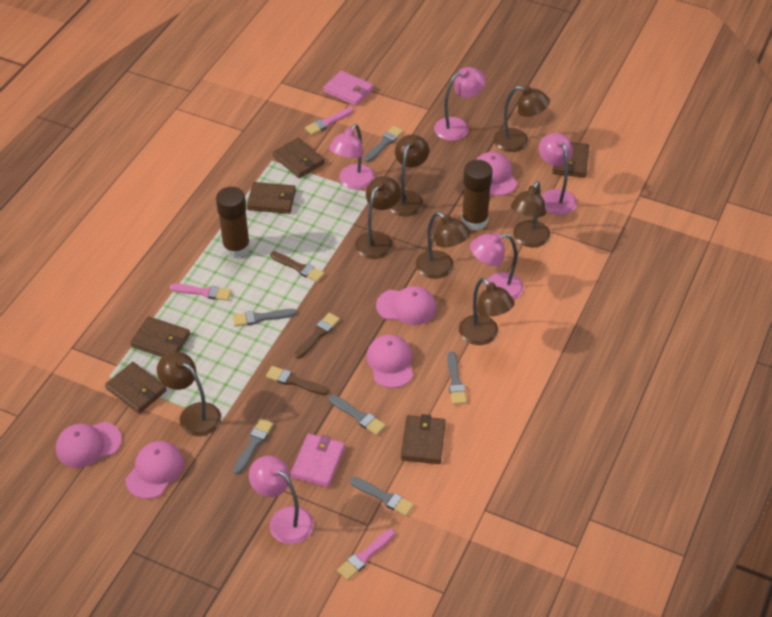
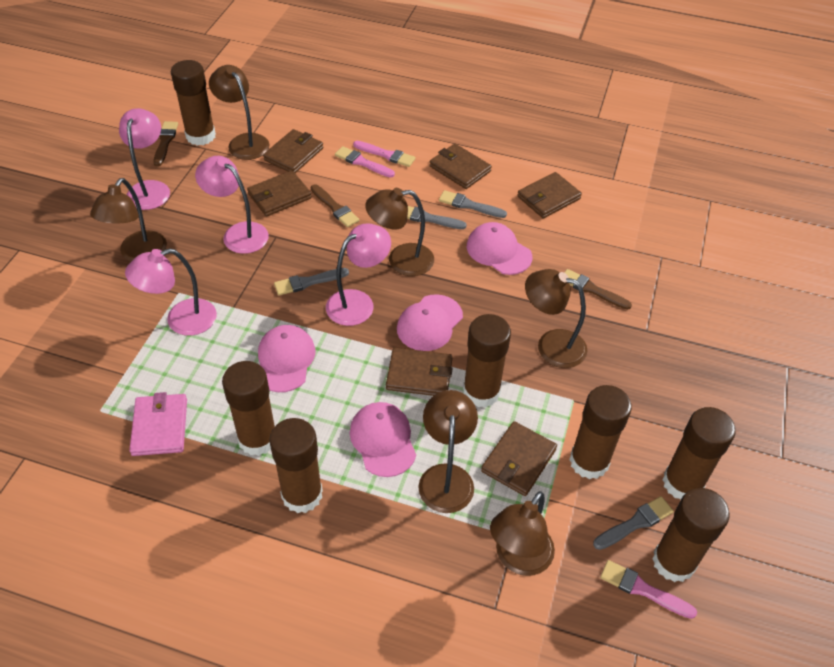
brown glue stick: [216,187,250,258] [461,160,493,231] = 2 -> [171,60,216,146] [222,361,275,456] [269,418,323,513] [463,314,511,408] [569,385,632,479] [652,488,730,582] [662,407,736,500] = 7
brown lamp: [157,352,221,436] [355,176,401,259] [389,134,429,216] [416,212,471,279] [459,278,515,345] [493,86,550,152] [511,181,550,247] = 7 -> [90,178,167,262] [209,65,270,160] [365,188,434,276] [418,390,478,513] [490,491,555,576] [525,269,588,368] = 6
grey brush: [233,309,296,327] [233,418,274,475] [329,395,386,435] [350,477,414,516] [364,126,404,162] [447,351,467,405] = 6 -> [274,268,349,295] [407,206,467,229] [439,190,507,218] [593,496,674,550] = 4
pink cap: [56,422,122,468] [126,441,184,499] [367,335,413,388] [376,286,437,325] [476,152,517,196] = 5 -> [258,325,315,392] [349,402,416,477] [397,294,463,351] [467,222,532,275] = 4
pink lamp: [249,456,314,544] [329,124,375,190] [434,67,486,141] [470,233,524,300] [539,133,577,215] = 5 -> [119,108,170,210] [125,248,217,336] [195,156,269,254] [326,223,391,326] = 4
pink wallet: [291,434,345,487] [323,71,374,106] = 2 -> [129,392,187,456] = 1

